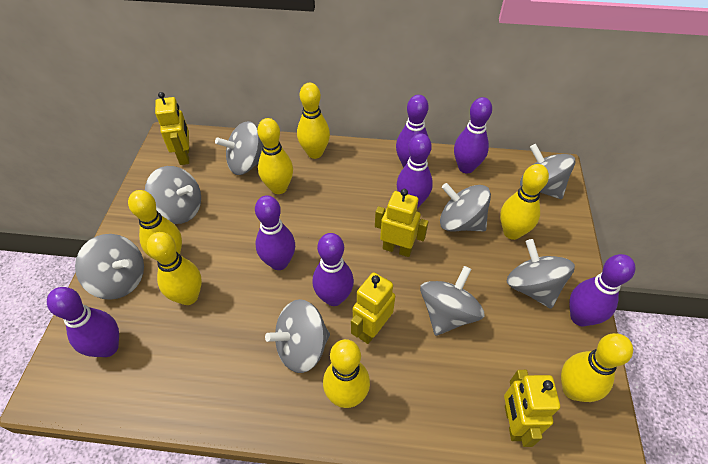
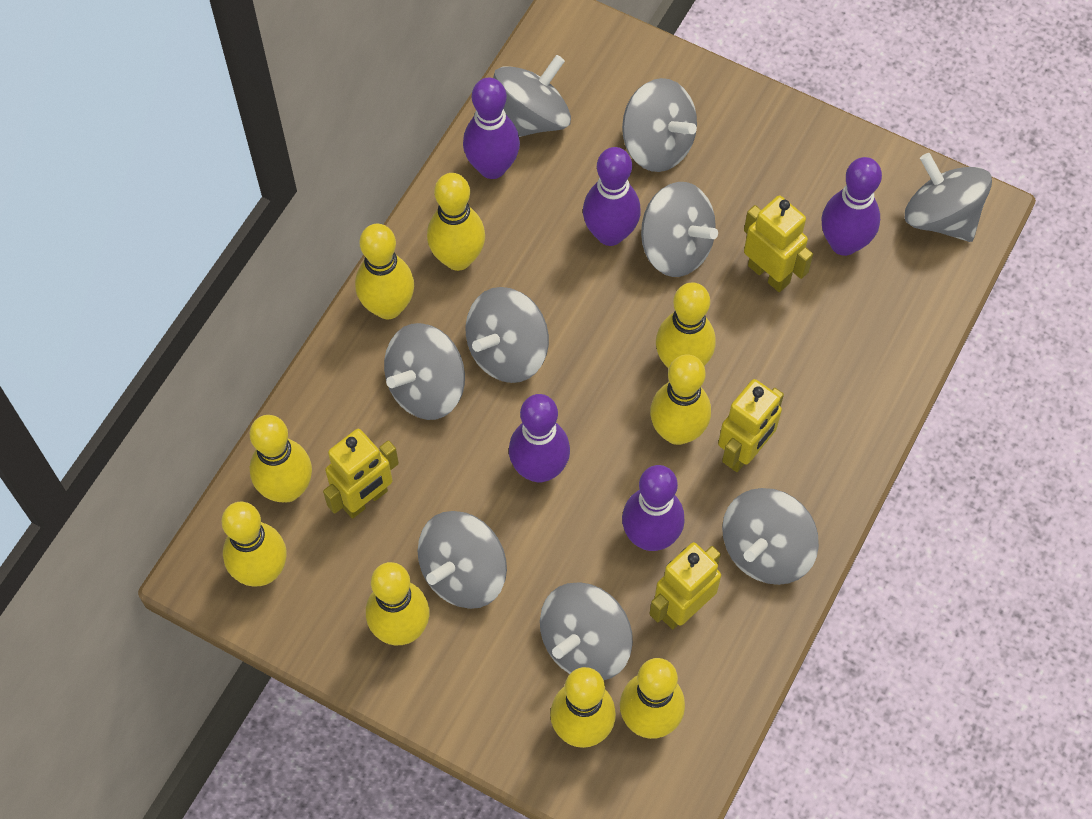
grey spinning top: [75,234,144,300] [145,166,201,224] [215,121,262,175] [265,299,330,373] [420,266,485,336] [440,183,491,232] [507,239,575,309] [520,144,575,199] = 8 -> [384,323,465,420] [418,511,507,609] [466,287,549,383] [493,55,571,137] [540,583,633,680] [622,78,697,172] [641,182,718,277] [722,488,819,585] [905,153,992,242] = 9
purple bowling pin: [47,287,119,357] [255,195,295,270] [312,233,354,306] [396,95,429,168] [397,133,433,208] [454,97,492,173] [569,254,635,326] = 7 -> [463,77,520,179] [509,394,570,483] [583,147,641,246] [622,465,685,551] [822,157,882,256] = 5
yellow bowling pin: [128,190,182,261] [147,232,202,305] [257,118,293,194] [297,83,330,159] [323,339,370,408] [500,164,549,240] [561,333,633,402] = 7 -> [222,502,287,586] [250,415,312,502] [355,224,414,319] [366,562,430,645] [427,173,485,271] [550,667,616,748] [620,658,685,739] [650,355,711,445] [656,282,715,368] = 9

